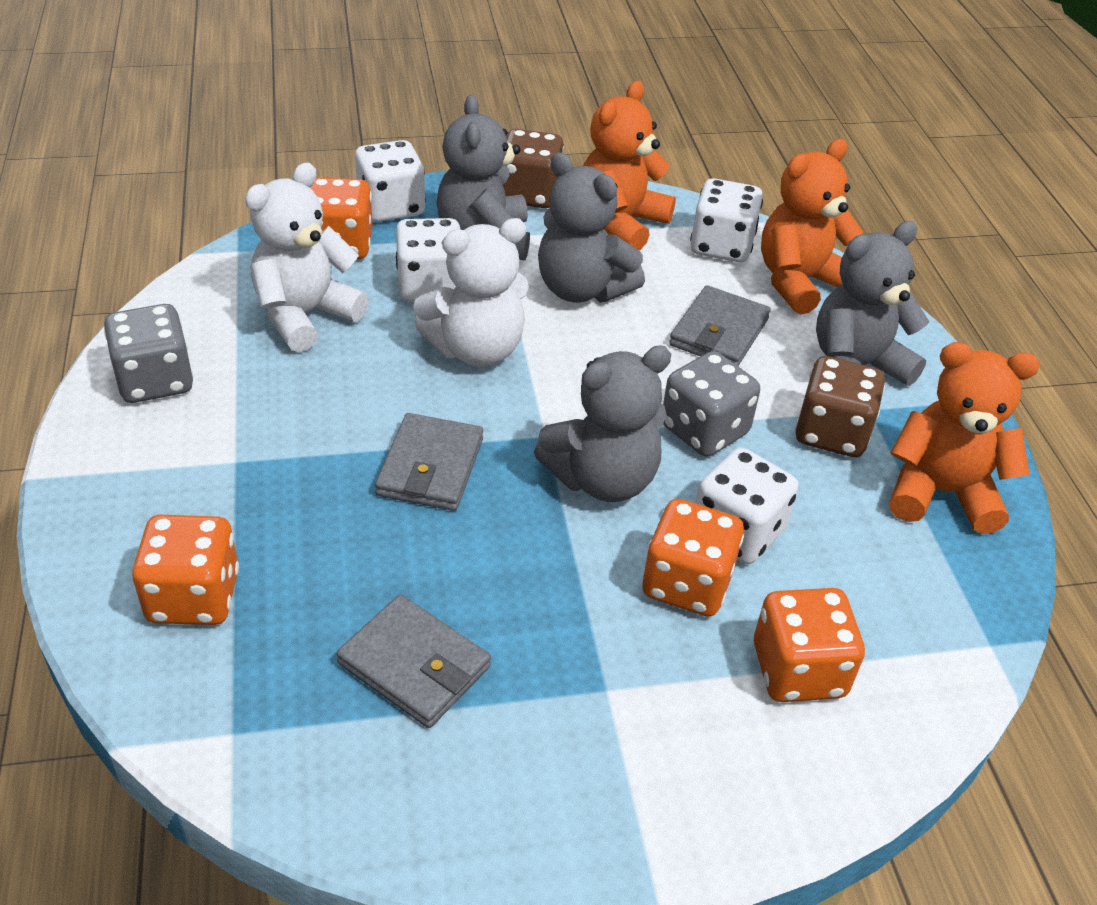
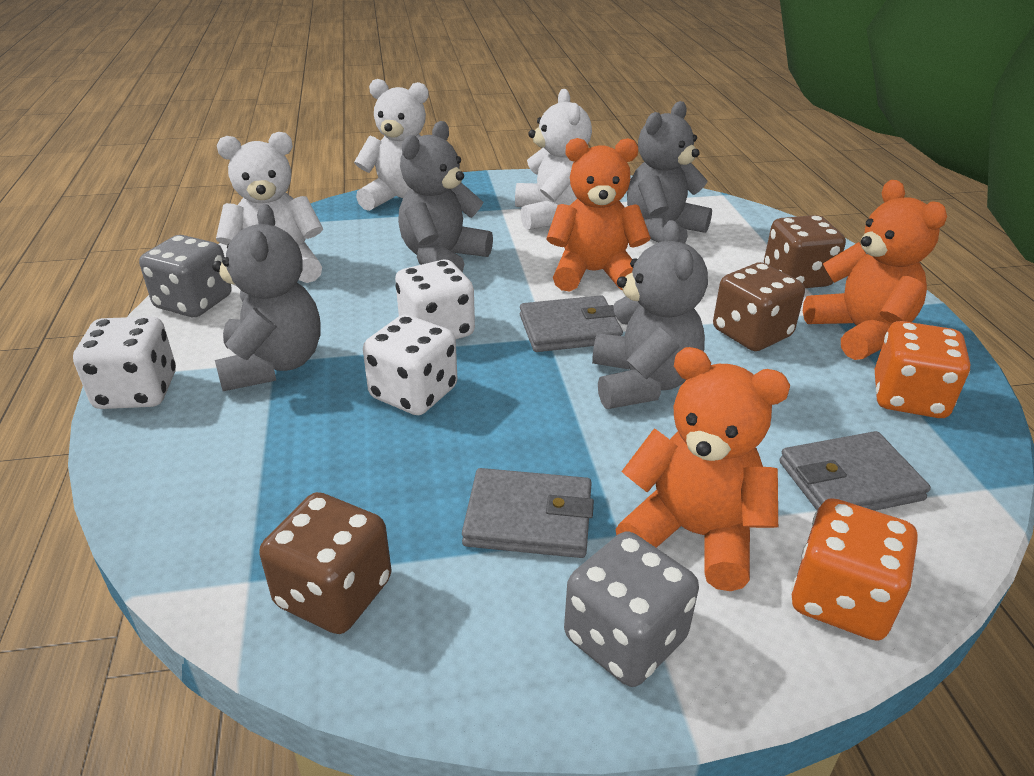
brown dice: [503,129,564,208] [795,356,885,457] = 2 -> [259,492,392,634] [713,262,805,351] [764,215,846,288] = 3
orange dice: [132,515,239,625] [310,178,373,259] [642,499,744,617] [754,588,865,702] = 4 -> [791,498,918,641] [875,321,970,418] = 2
white dice: [355,140,426,222] [396,218,461,302] [690,178,763,262] [695,448,799,564] = 4 -> [73,317,176,409] [363,315,457,415] [395,260,475,339] = 3
white teddy bear: [245,163,369,352] [413,218,529,367] = 2 -> [216,132,323,287] [354,79,429,211] [515,89,592,230] = 3

